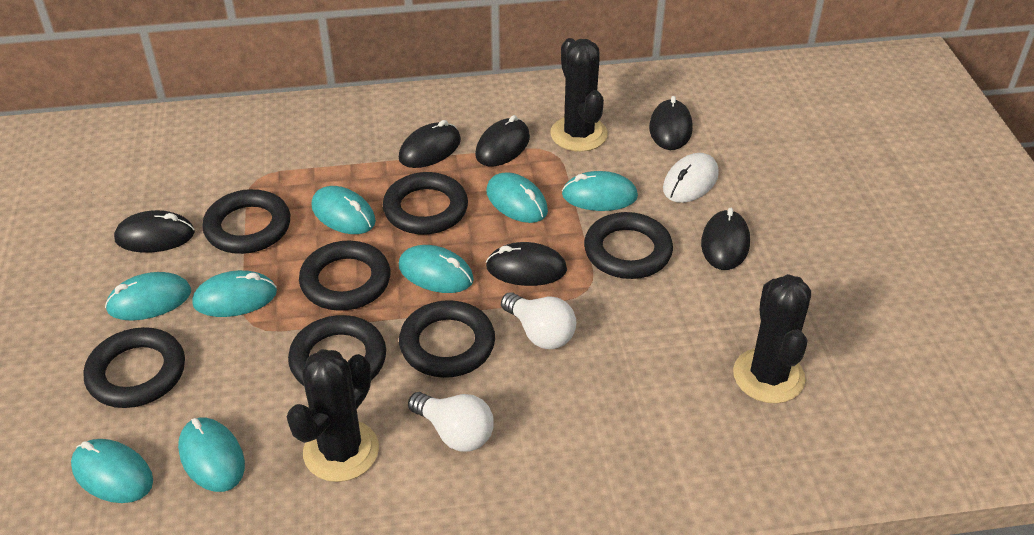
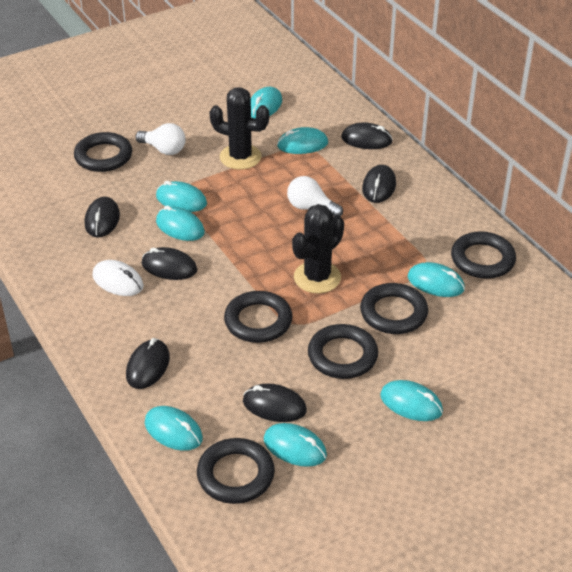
black cactus: [286,349,379,482] [550,38,608,152] [733,274,811,404] = 3 -> [209,87,269,170] [292,204,344,293] = 2
black ring: [83,327,185,408] [202,189,290,254] [288,315,386,386] [299,241,390,311] [383,172,468,235] [399,300,495,378] [584,212,673,279] = 7 -> [74,132,132,172] [197,438,275,504] [224,291,292,343] [308,324,378,379] [360,283,428,334] [451,231,516,279] = 6

